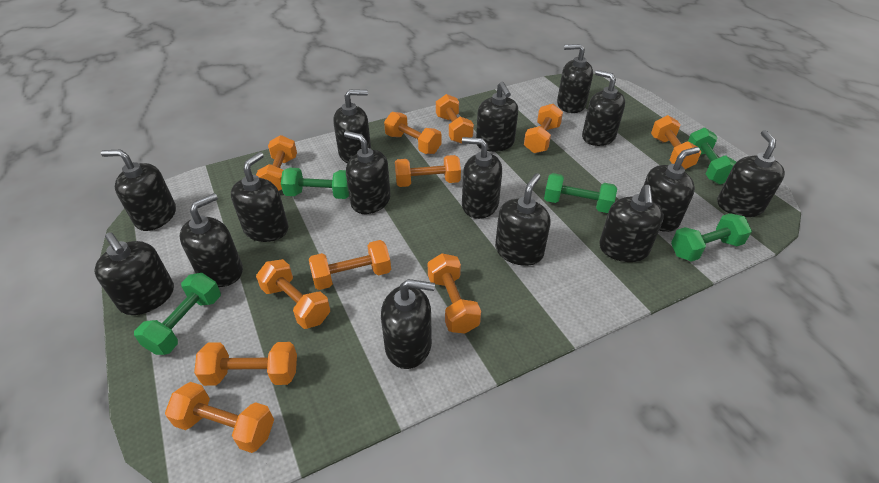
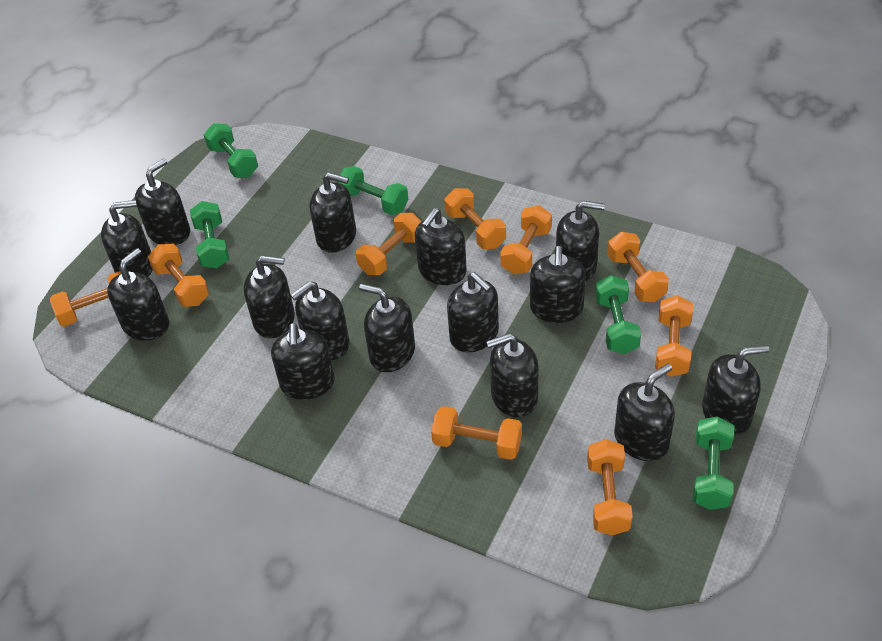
orange dumbbell: [165,382,274,453] [194,342,297,386] [256,135,297,191] [256,259,330,329] [309,240,391,290] [384,112,442,154] [395,155,461,187] [428,253,481,334] [436,94,474,144] [524,104,563,153] [651,115,701,169] = 11 -> [50,271,121,327] [148,244,209,307] [356,213,421,275] [431,406,522,460] [444,188,506,249] [500,205,552,275] [587,439,633,535] [607,232,669,302] [655,295,693,377] = 9

